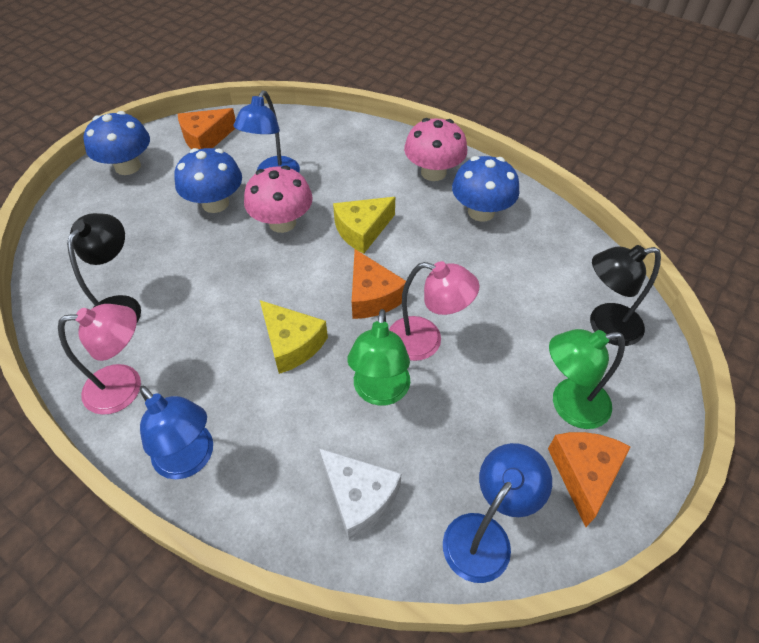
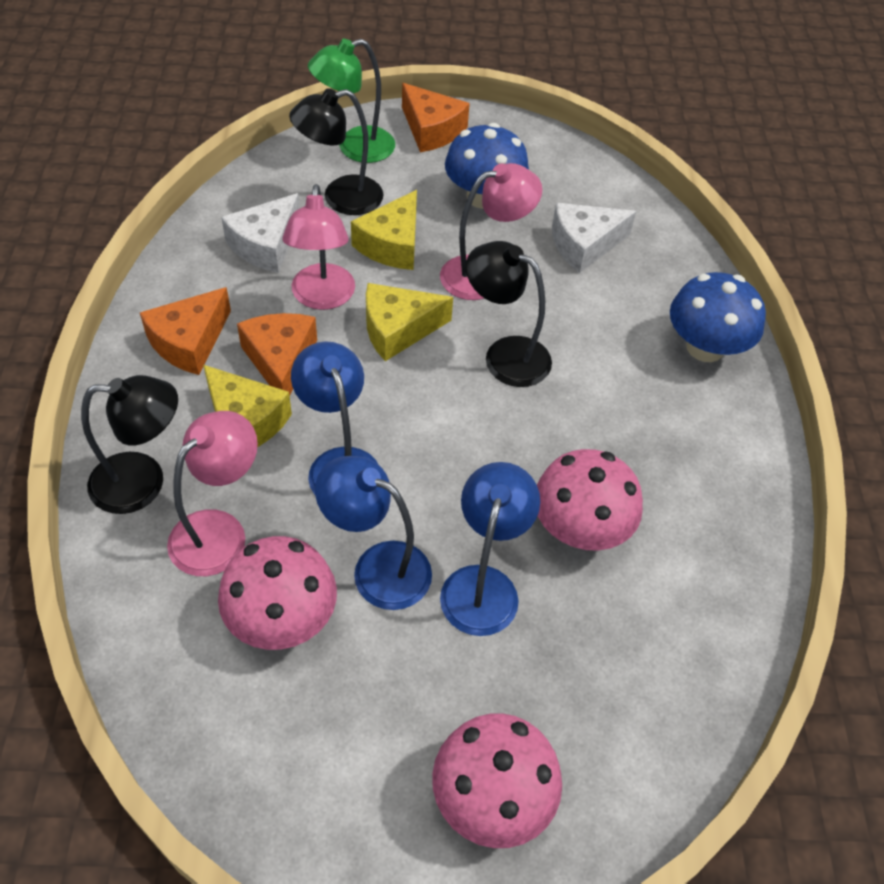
black lamp: [67,213,141,322] [590,245,661,346] = 2 -> [81,375,178,514] [289,88,383,215] [466,241,552,387] = 3
blue mushroom: [83,111,150,175] [174,148,242,213] [452,156,519,222] = 3 -> [445,123,529,209] [670,272,766,362] = 2
green lamp: [347,309,410,406] [549,329,625,429] = 2 -> [308,39,395,163] = 1
pink lamp: [58,304,141,415] [389,261,480,361] = 2 -> [167,411,258,576] [282,184,355,310] [440,163,542,300] = 3
pink mushroom: [244,166,313,233] [404,118,467,181] = 2 -> [218,536,337,650] [432,713,562,848] [537,449,643,551] = 3
white cheese: [319,448,402,540] = 1 -> [221,193,300,273] [552,203,636,273] = 2
yellow cheese: [260,300,328,374] [333,197,395,254] = 2 -> [203,365,292,447] [351,190,417,270] [366,283,453,361] = 3

